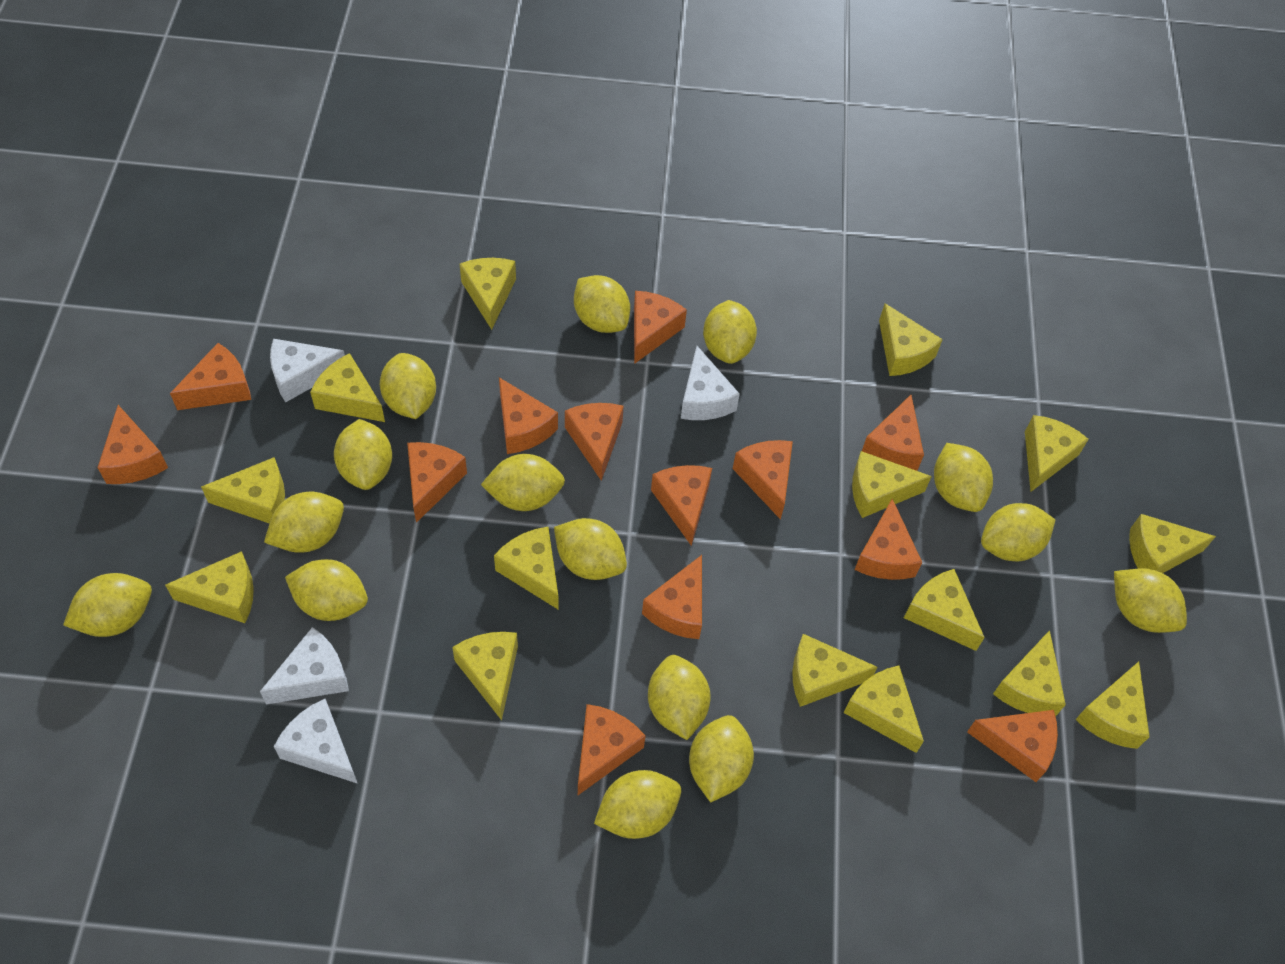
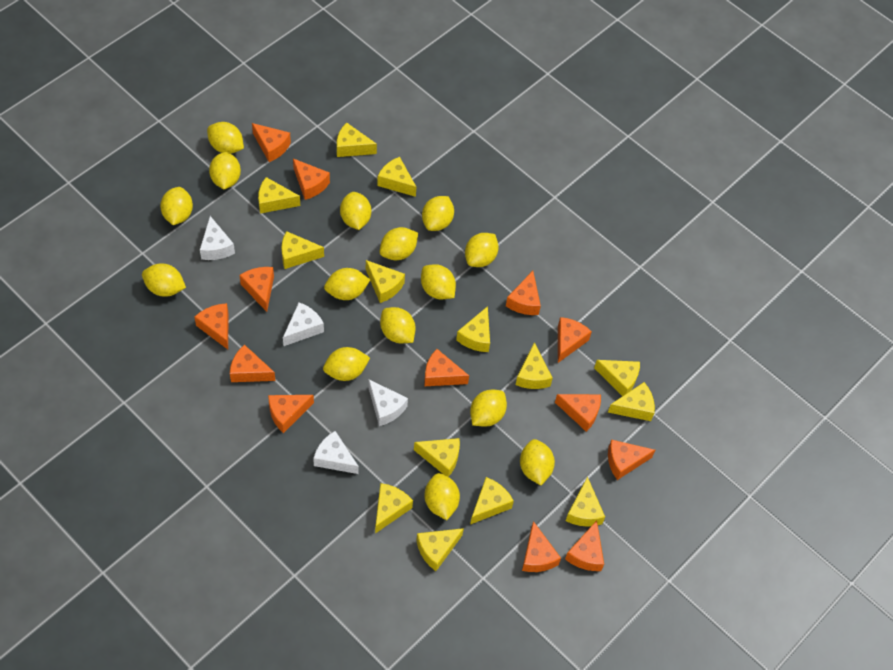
yellow cheese: [165,551,254,623] [201,457,285,523] [310,353,385,422] [452,632,518,720] [460,258,516,330] [494,527,559,610] [792,634,877,707] [844,666,924,753] [852,451,932,518] [879,303,943,376] [904,569,985,651] [993,630,1066,717] [1025,415,1089,492] [1075,662,1150,749] [1129,514,1216,573] = 15 -> [258,177,300,214] [281,231,324,269] [337,123,377,157] [366,260,405,303] [375,483,413,534] [377,157,416,197] [414,438,460,477] [416,528,464,571] [456,306,490,352] [470,477,514,524] [516,342,553,389] [566,476,605,527] [594,360,640,396] [608,382,655,421] = 14

